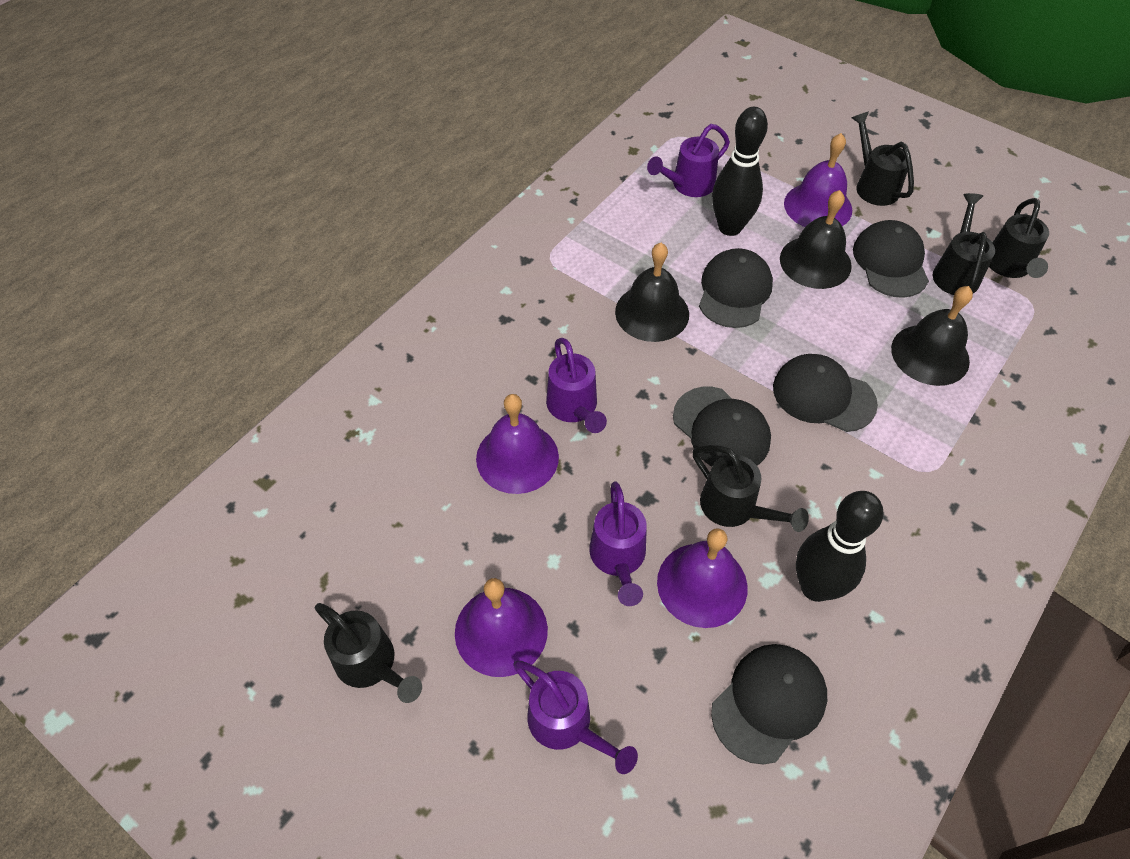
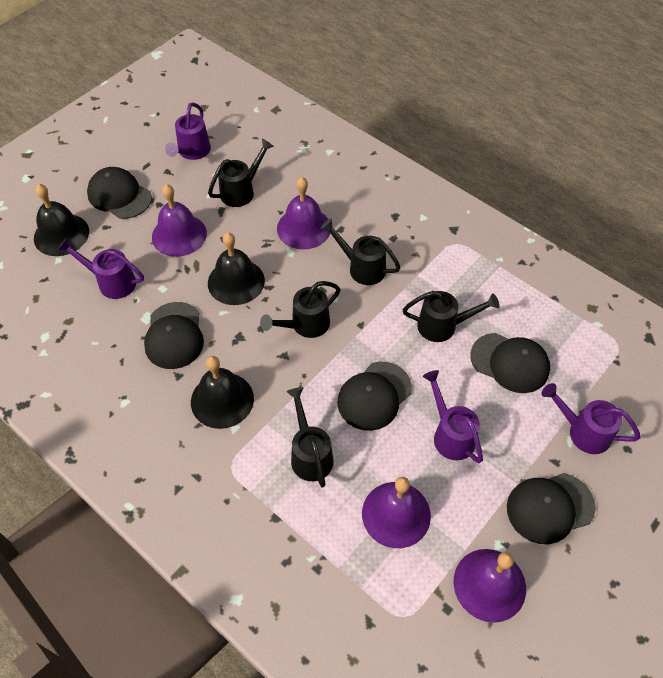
black bowling pin: [712,107,768,236] [796,491,883,602] = 2 -> none = 0

